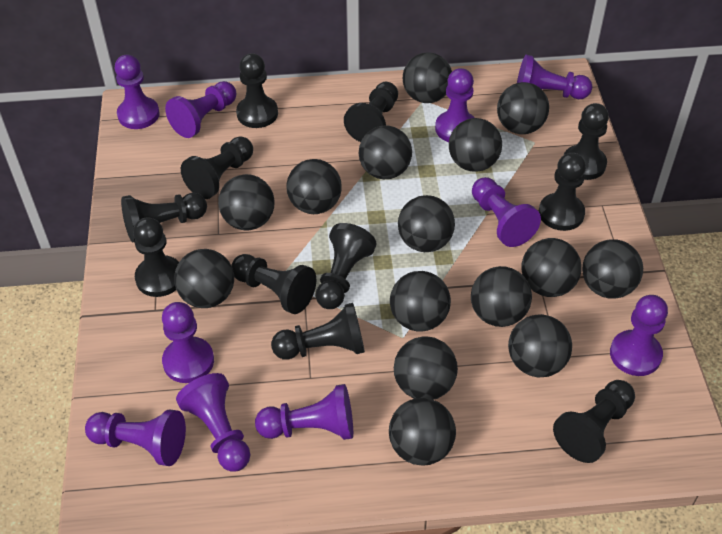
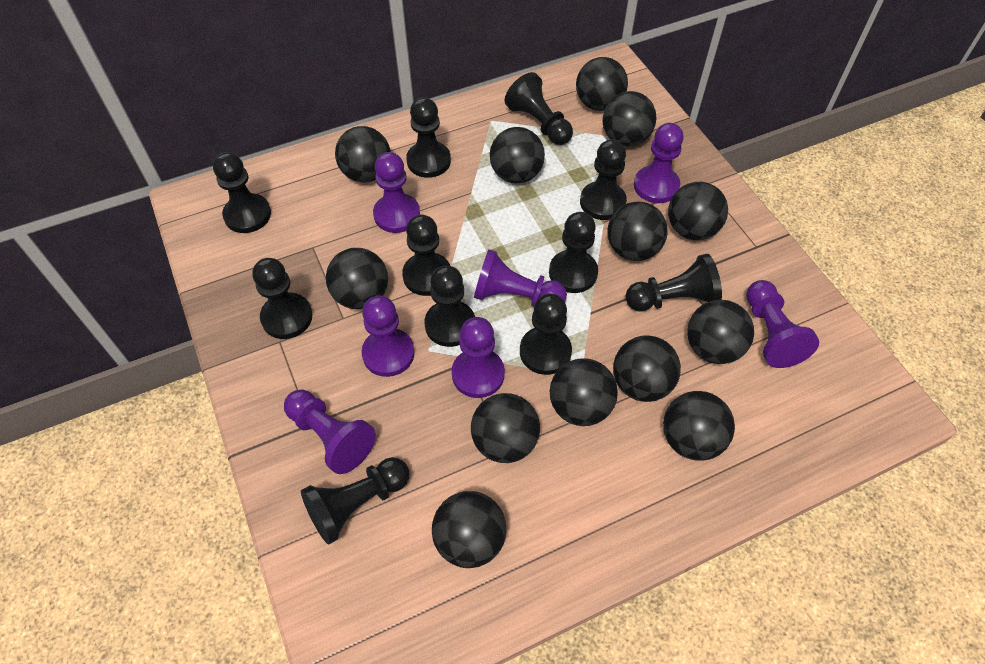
black ball: [174,249,234,308] [218,174,274,230] [286,159,342,214] [359,125,412,179] [389,398,456,466] [390,271,451,332] [394,336,458,400] [398,195,455,252] [403,53,452,103] [449,118,502,172] [471,266,532,327] [497,82,549,134] [508,314,572,378] [521,238,582,297] [582,240,643,299] = 15 -> [326,248,388,309] [335,126,391,183] [432,491,506,568] [471,393,540,463] [490,127,545,184] [550,358,618,426] [576,57,628,111] [602,91,657,147] [607,201,668,261] [613,335,681,402] [663,391,735,461] [668,182,728,240] [687,300,754,364] = 13
purple pawn: [85,409,186,466] [115,55,160,129] [162,302,214,383] [165,81,236,138] [176,373,250,471] [255,384,353,440] [435,68,475,142] [472,177,541,247] [517,55,592,99] [610,295,668,376] = 10 -> [284,390,376,474] [361,296,415,377] [373,152,420,233] [452,317,505,398] [474,250,567,306] [634,123,684,203] [746,280,819,368] = 7

